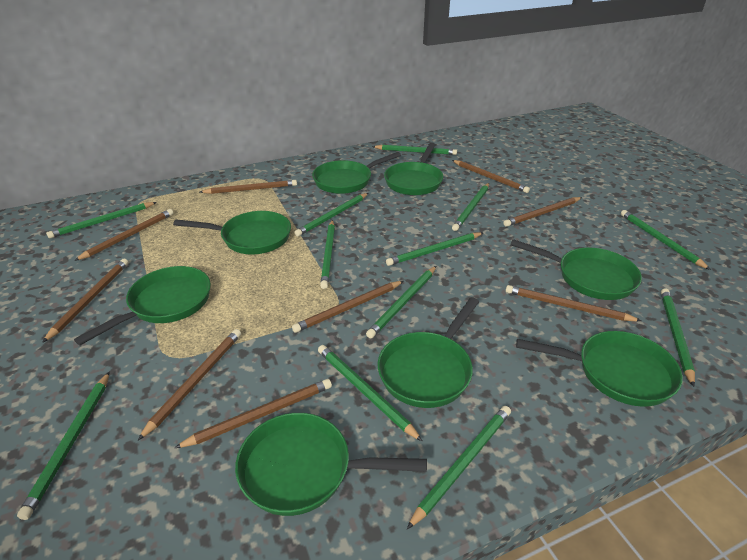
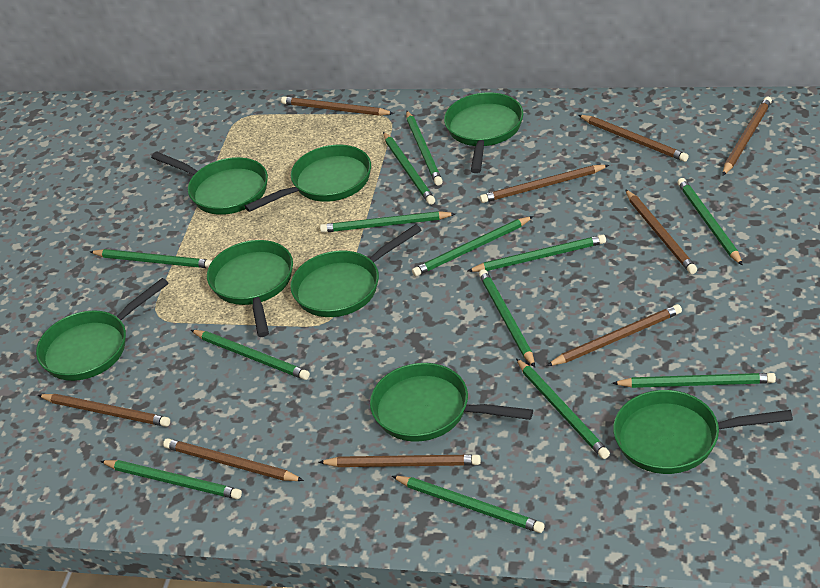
green pencil: [17,372,110,520] [46,202,157,238] [294,193,368,237] [318,345,423,442] [320,220,335,289] [366,266,436,339] [372,145,457,155] [386,232,483,266] [407,406,511,529] [452,183,489,231] [621,210,711,270] [661,288,695,387] = 12 -> [90,249,212,268] [100,460,242,499] [191,330,310,380] [320,211,456,233] [383,132,435,205] [392,476,545,533] [406,111,443,186] [412,216,534,276] [468,235,606,272] [479,269,535,367] [516,358,610,459] [612,373,776,388] [677,178,743,266] = 13

